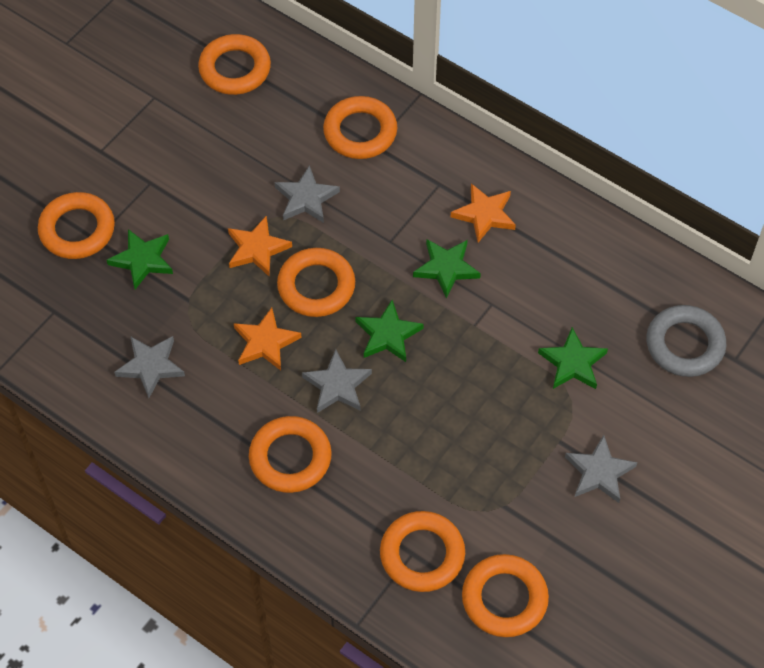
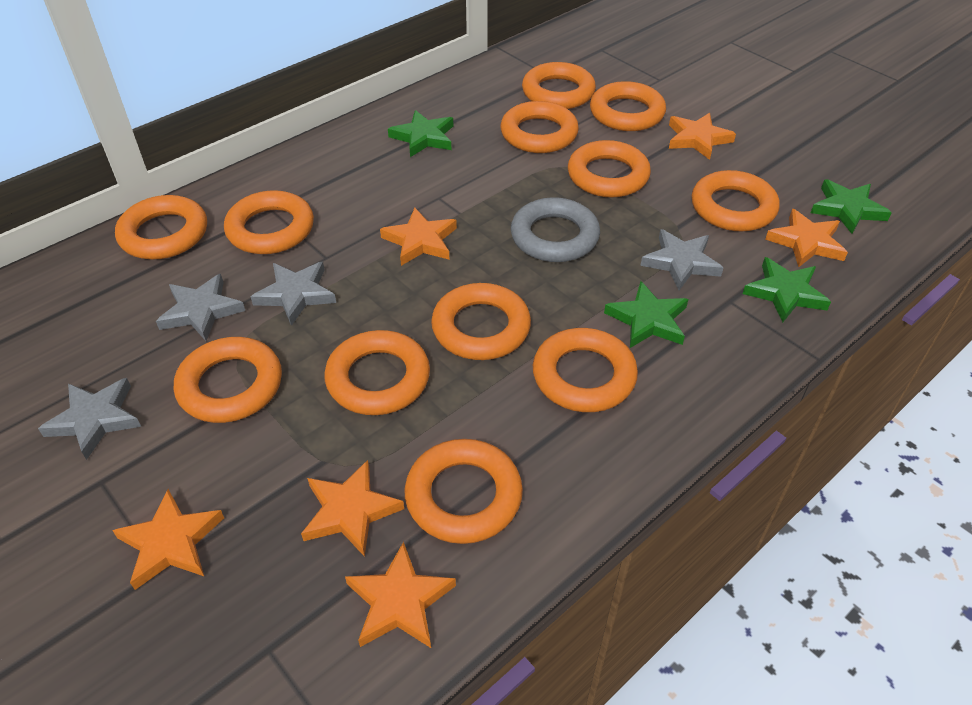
orange ring: [38,192,115,259] [198,34,271,95] [249,416,332,493] [277,248,355,317] [323,96,397,159] [380,511,465,592] [462,554,549,637] = 7 -> [115,195,207,260] [174,337,282,423] [224,190,314,254] [324,330,430,415] [405,439,523,544] [431,283,531,360] [501,101,579,153] [522,62,596,109] [533,328,638,412] [568,140,651,197] [590,81,666,131] [692,170,780,231] = 12
orange star: [228,216,292,276] [234,308,301,371] [451,183,516,243] = 3 -> [112,489,224,590] [301,460,404,557] [345,542,456,648] [380,208,457,266] [669,113,736,160] [765,209,848,267] = 6

